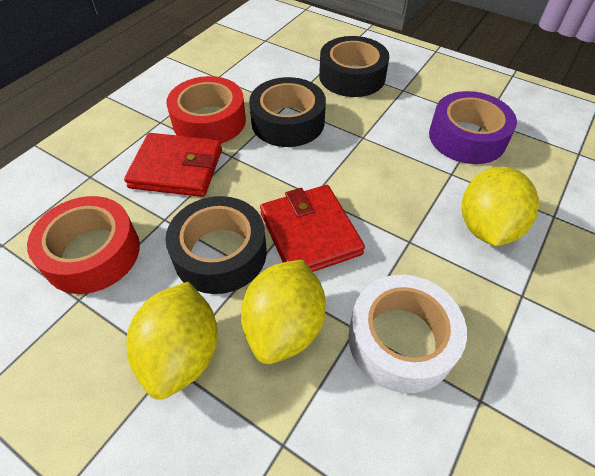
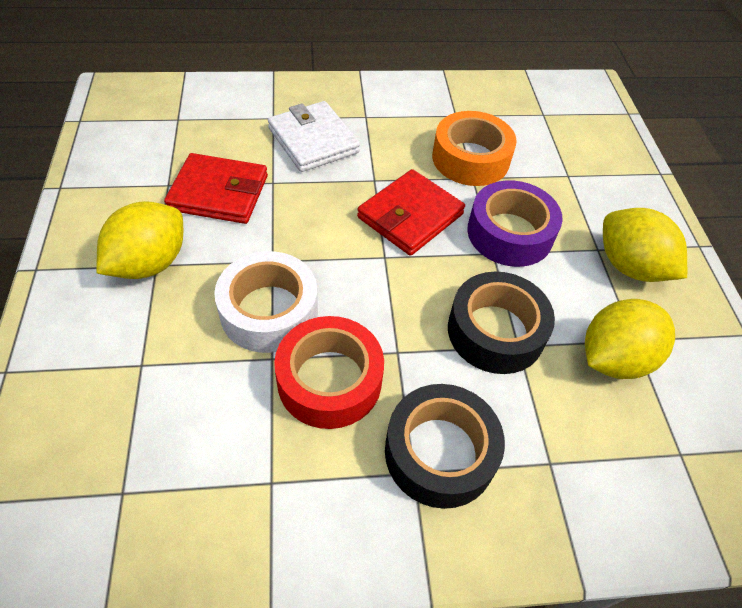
black tape: [165,196,267,294] [249,77,326,147] [319,36,389,97] = 3 -> [385,384,505,509] [448,272,555,374] = 2
orange tape: none = 0 -> [432,111,517,186] = 1
red tape: [27,196,140,294] [166,76,246,144] = 2 -> [274,316,384,429] = 1
white wallet: none = 0 -> [268,101,360,172] = 1

